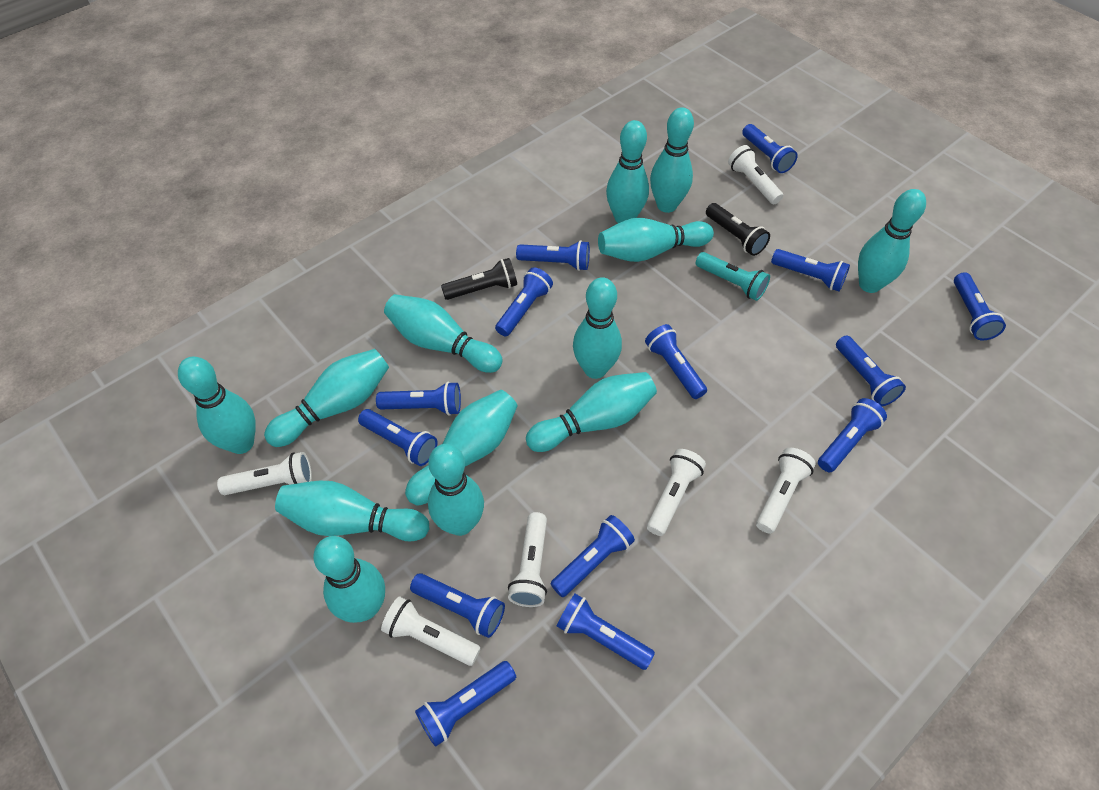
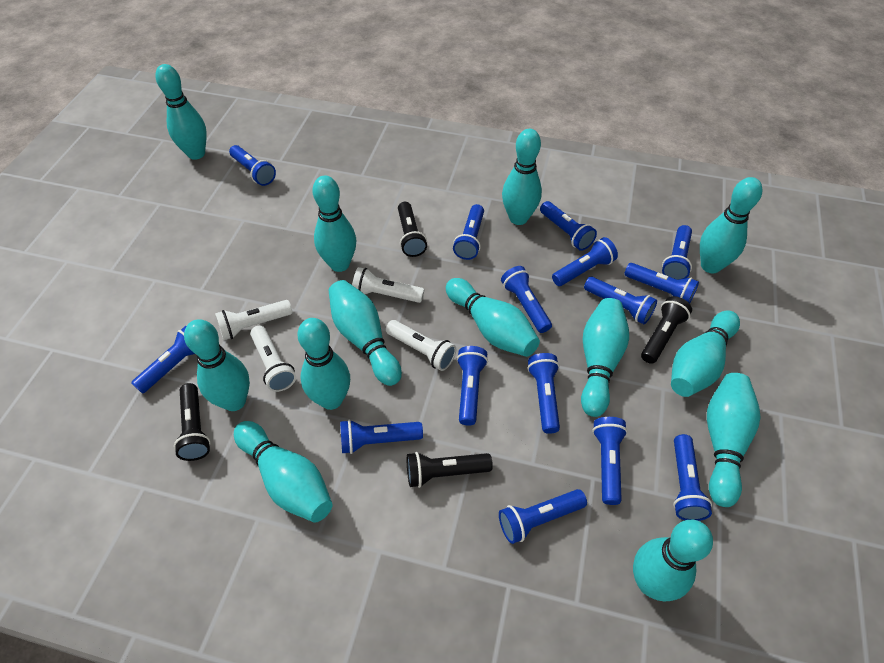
black flashlight: [441,258,517,300] [706,203,770,256] = 2 -> [174,383,211,461] [398,202,427,257] [407,452,493,488] [641,296,692,364] = 4
blue flashlight: [358,409,437,466] [376,382,461,416] [410,573,505,638] [415,661,516,747] [495,267,553,336] [516,240,590,271] [550,515,635,597] [557,594,655,670] [645,324,707,399] [742,124,798,173] [771,249,850,291] [818,398,887,473] [836,335,906,406] [954,272,1006,340] = 14 -> [131,326,195,394] [229,145,276,186] [340,419,423,454] [453,204,484,260] [457,346,488,426] [499,489,587,544] [501,266,552,333] [527,353,560,434] [540,201,597,251] [552,237,618,286] [584,277,657,324] [592,417,628,505] [624,263,699,304] [662,225,692,280] [673,434,712,521] = 15
turquoise flashlight: [695,252,770,301] = 1 -> none = 0
white flashlight: [217,452,312,495] [381,597,481,666] [508,512,547,607] [647,449,706,536] [728,145,783,204] [756,448,816,534] = 6 -> [215,300,293,340] [250,326,296,392] [352,267,424,303] [386,320,456,371] = 4

